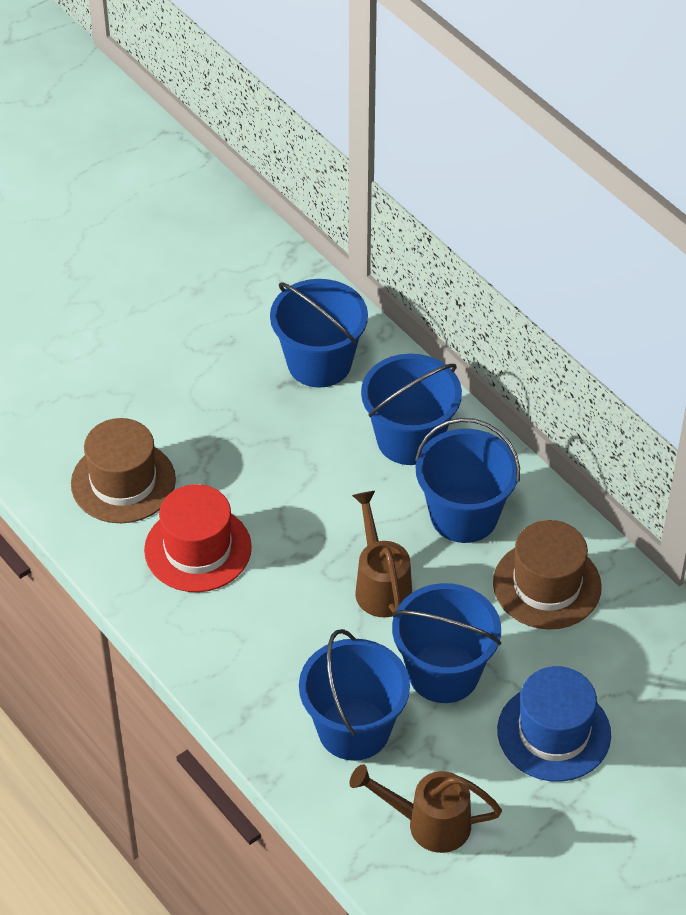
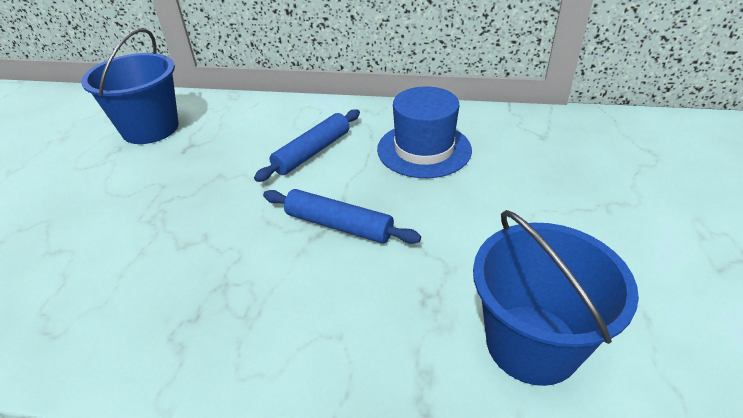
blue bucket: [270,279,368,388] [299,629,410,761] [361,354,462,465] [392,583,501,703] [415,418,520,543] = 5 -> [81,28,179,144] [473,210,639,386] = 2
blue rolling pin: none = 0 -> [254,109,360,182] [263,189,421,244] = 2
brown hat: [71,418,176,523] [493,520,602,630] = 2 -> none = 0
brown watering can: [350,764,502,853] [352,491,412,617] = 2 -> none = 0
red hat: [144,484,252,592] = 1 -> none = 0

